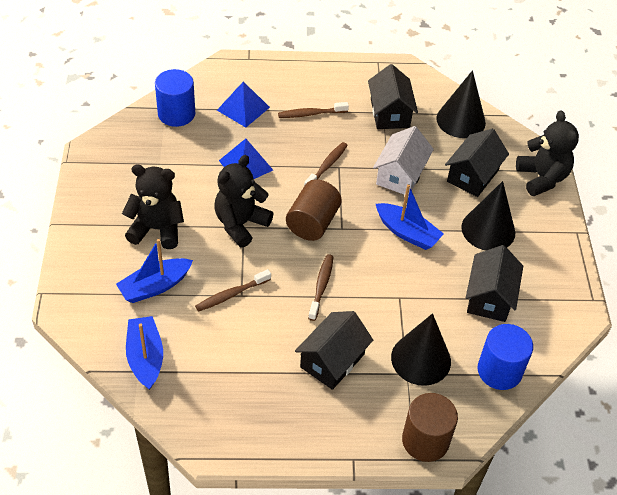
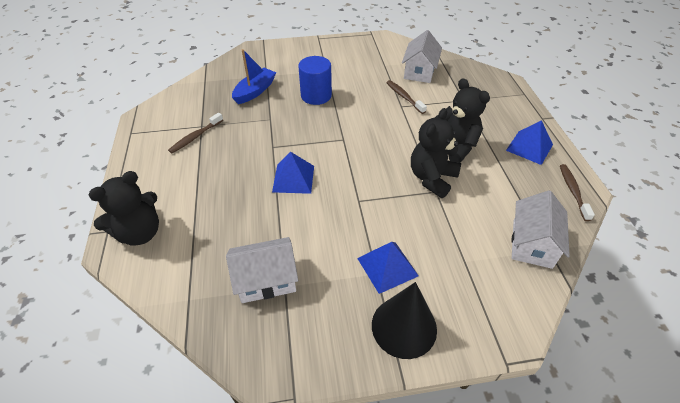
black cone: [391,313,451,386] [436,70,486,138] [461,181,515,251] = 3 -> [372,282,437,359] = 1
black house: [295,311,373,390] [368,64,418,129] [445,129,509,197] [466,245,523,322] = 4 -> none = 0
blue boat: [116,239,193,303] [126,316,163,390] [376,184,444,250] = 3 -> [232,49,276,104] = 1
blue cylinder: [155,69,195,127] [477,324,533,390] = 2 -> [298,56,332,105] = 1
blue pyramid: [217,81,270,128] [219,139,273,179] = 2 -> [272,152,314,194] [357,242,419,294] [506,120,553,165] = 3
brown cylinder: [286,179,342,241] [402,393,458,462] = 2 -> none = 0
brown toothbrush: [195,269,271,312] [278,102,349,118] [304,142,348,186] [308,254,333,321] = 4 -> [168,113,223,153] [386,80,427,114] [560,164,595,221] = 3
white house: [373,126,434,196] = 1 -> [226,237,298,303] [402,30,442,83] [511,190,570,269] = 3

